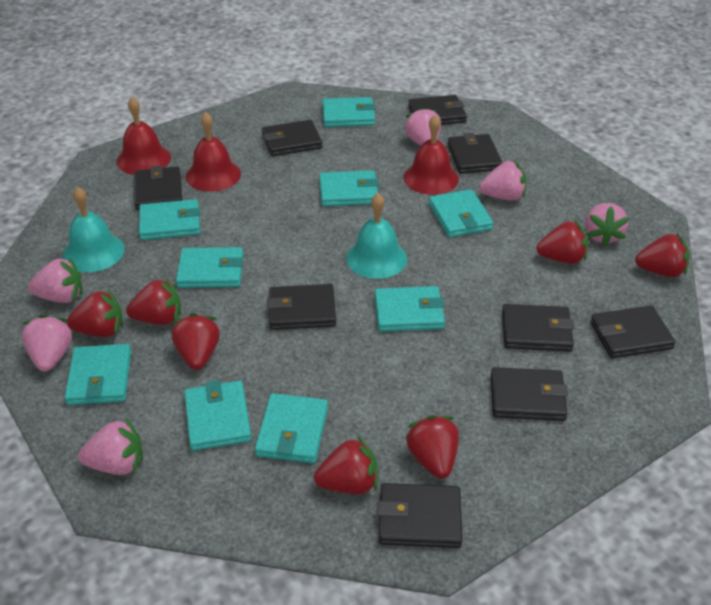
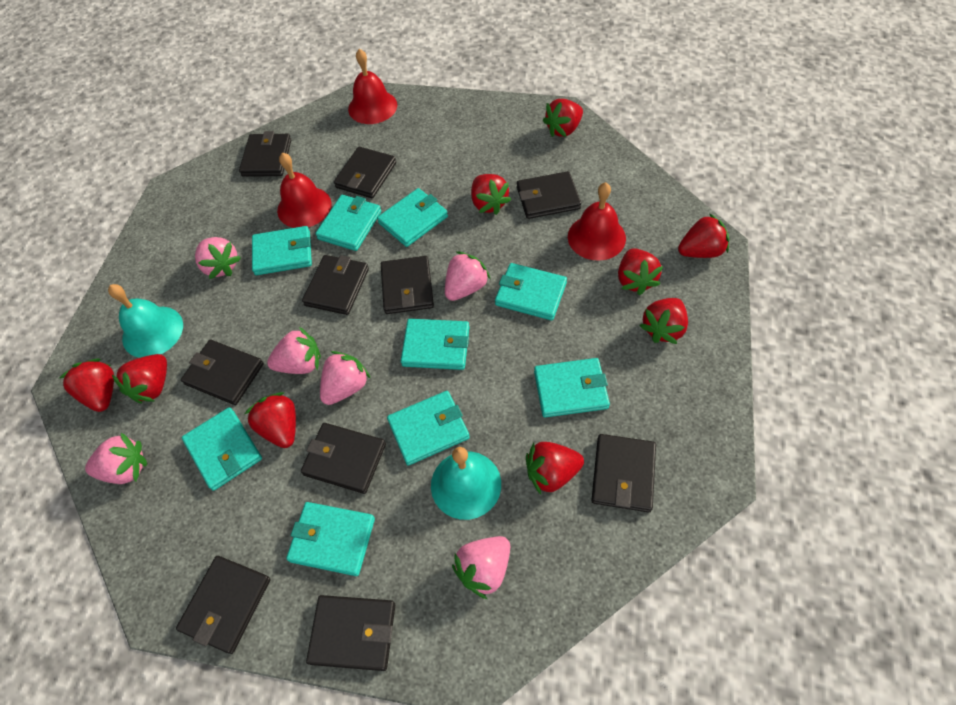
black wallet: [134,166,182,210] [262,120,322,156] [267,284,336,330] [378,483,462,548] [408,95,467,125] [447,133,503,174] [491,367,568,421] [502,304,574,352] [590,306,675,359] = 9 -> [176,556,271,654] [181,340,264,405] [239,131,291,177] [301,423,386,494] [302,255,369,315] [306,595,395,671] [334,147,396,198] [381,256,434,314] [517,171,581,219] [591,434,656,512] = 10
red strawberry: [67,289,123,337] [126,278,181,325] [172,313,220,370] [314,436,378,494] [405,415,459,479] [537,221,588,264] [635,234,690,277] = 7 -> [60,359,114,412] [112,354,167,403] [245,392,296,448] [471,174,511,215] [526,442,584,494] [543,99,583,137] [618,249,663,295] [639,298,688,344] [678,213,730,258] = 9

